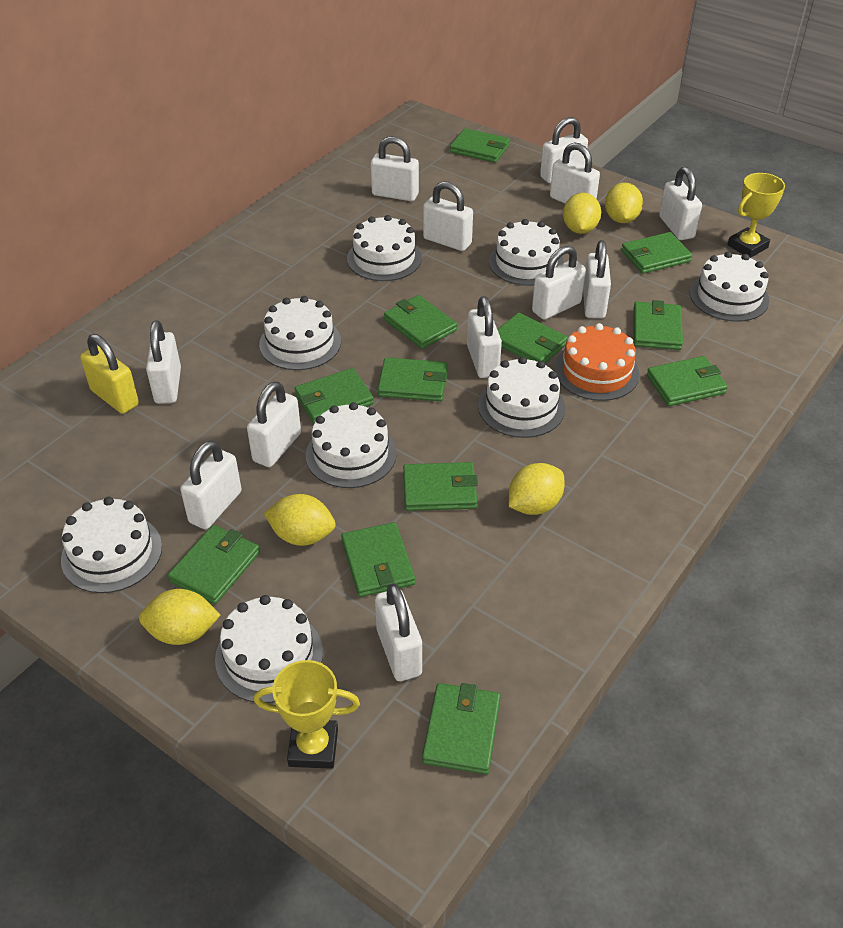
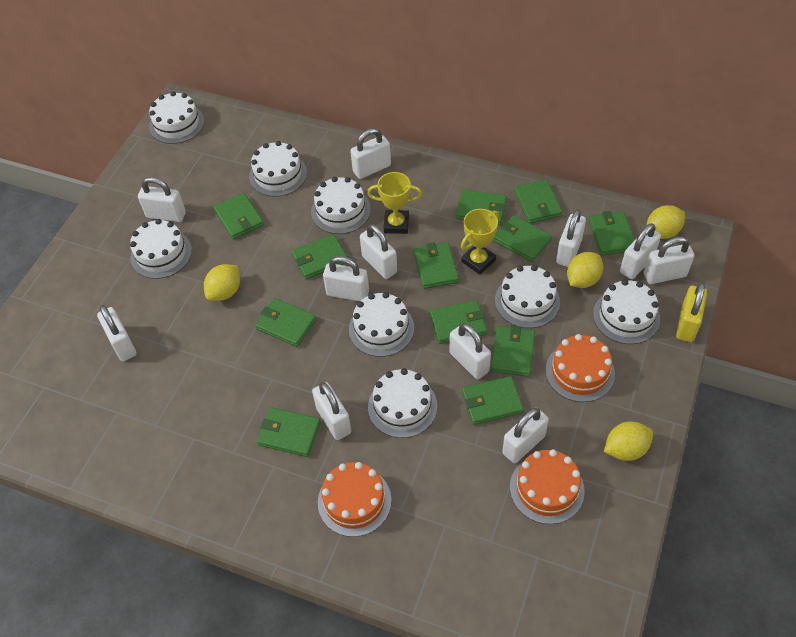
orange cake: [555,323,639,401] = 1 -> [318,462,392,537] [510,449,585,524] [546,334,615,402] = 3
white padlock: [146,320,181,404] [180,440,242,529] [247,381,301,467] [371,136,419,201] [375,584,422,681] [423,181,473,251] [467,296,502,378] [532,246,586,320] [540,117,588,183] [550,142,600,204] [583,240,611,318] [659,166,702,240] = 12 -> [97,305,137,361] [138,177,186,222] [312,382,351,440] [323,256,369,301] [350,128,391,179] [360,224,398,279] [449,323,491,379] [502,408,549,463] [556,209,586,267] [620,223,661,279] [644,237,695,284] = 11
yellow lemon: [139,589,220,645] [264,494,336,546] [509,463,565,515] [563,193,601,234] [605,183,643,223] = 5 -> [204,264,240,301] [567,252,603,288] [604,422,653,461] [646,205,685,239] = 4

